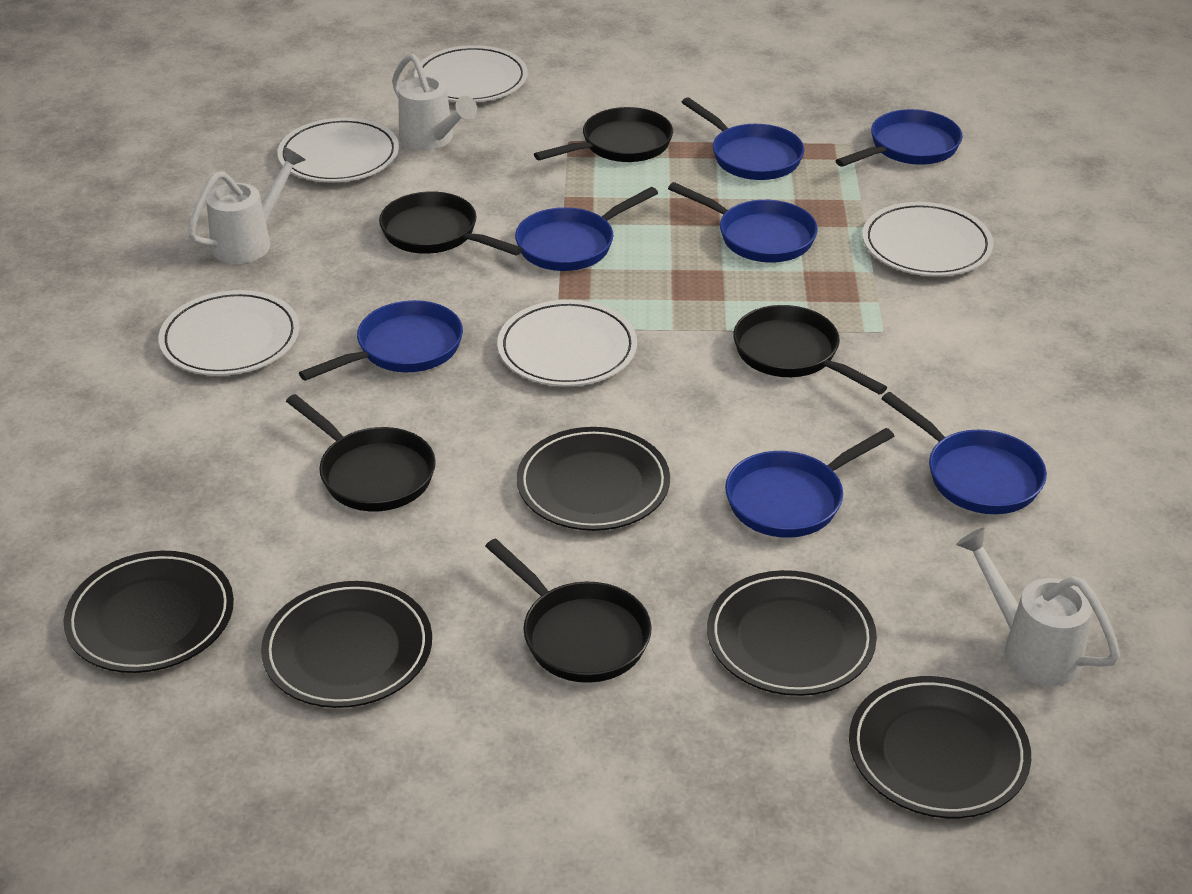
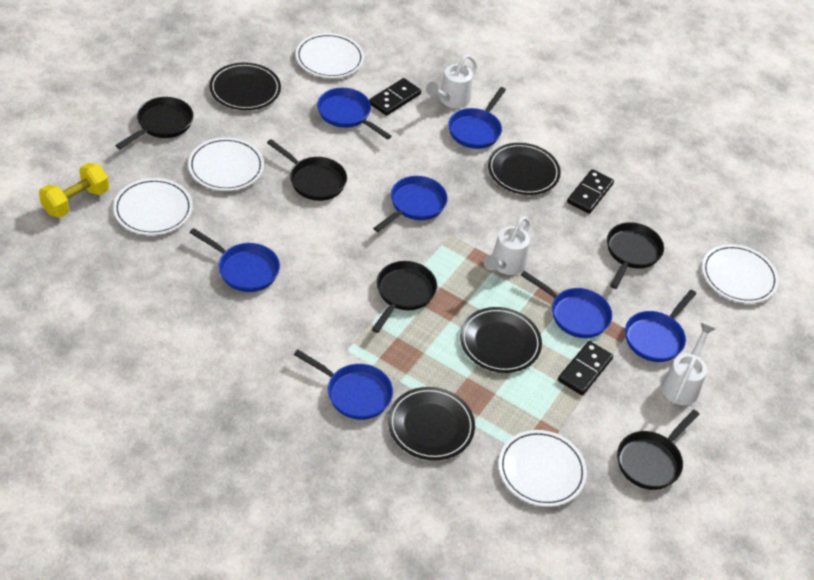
black domino: none = 0 -> [369,78,421,116] [558,341,613,395] [567,169,614,214] = 3
black plate: [64,551,234,673] [261,581,432,708] [517,427,670,531] [707,570,877,696] [849,676,1031,818] = 5 -> [209,62,281,110] [388,387,475,460] [460,307,542,373] [488,143,561,195] = 4
yellow dumbbell: none = 0 -> [39,163,109,218] = 1

